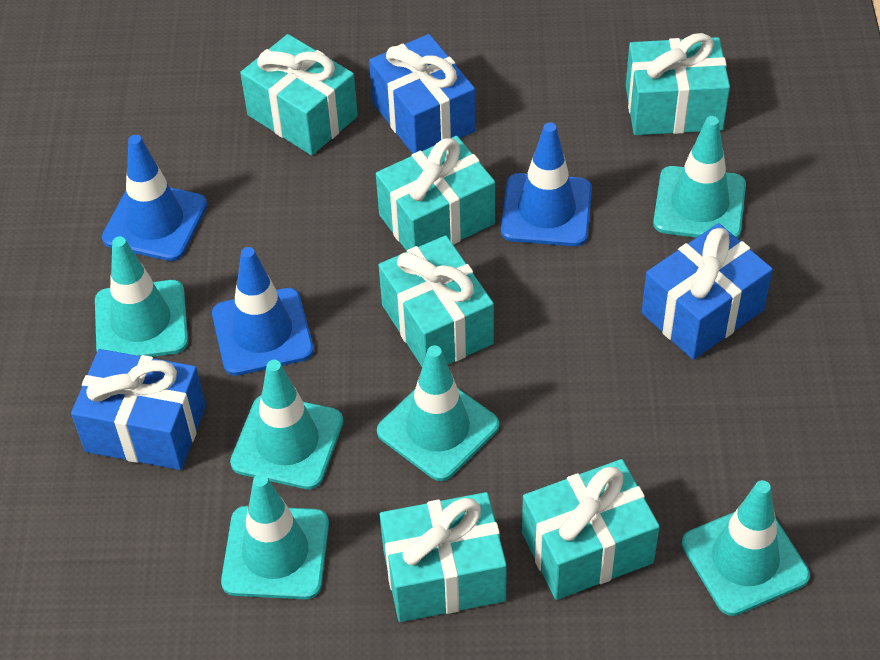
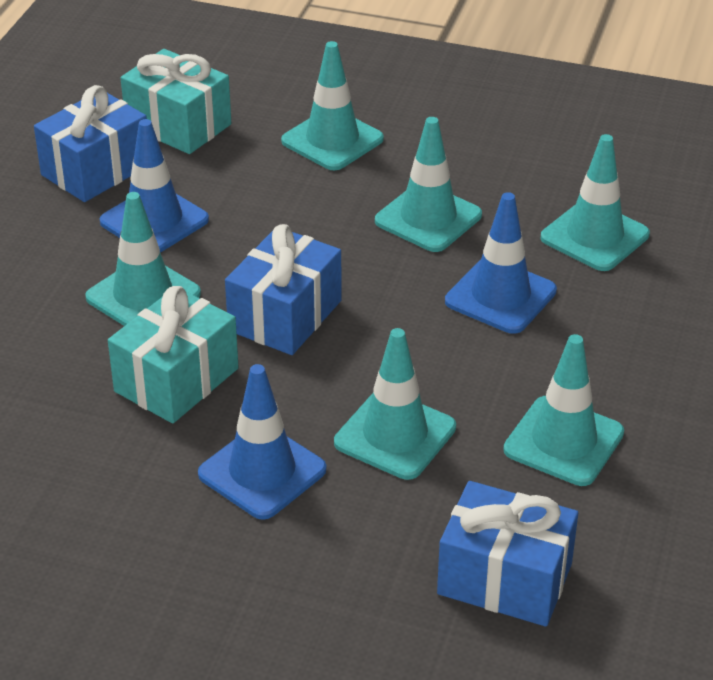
turquoise gift: [240,34,358,155] [376,136,495,251] [379,235,494,367] [380,492,507,622] [522,459,660,600] [626,33,730,135] = 6 -> [108,286,239,424] [121,49,231,154] = 2

